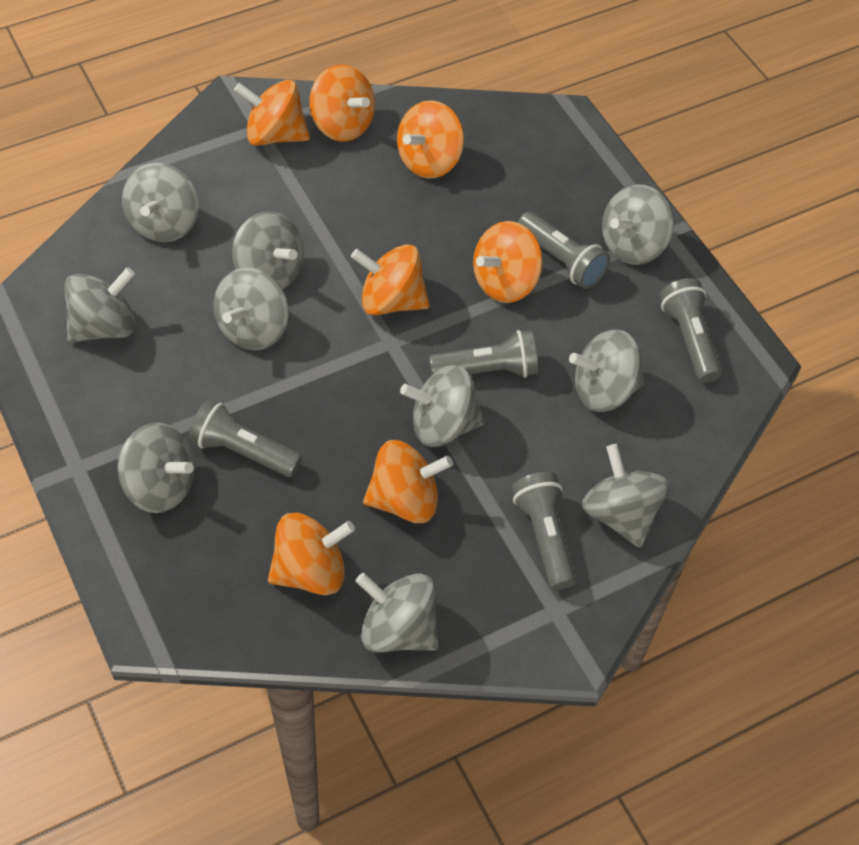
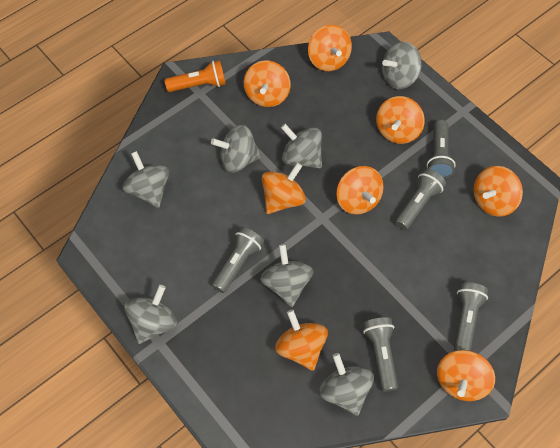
grey spinning top: [64,267,136,343] [118,423,195,513] [122,163,199,242] [214,267,289,350] [232,212,304,289] [356,573,439,653] [400,365,484,447] [569,329,644,412] [582,444,670,548] [602,184,674,265] = 10 -> [122,151,170,208] [125,285,177,344] [211,125,262,173] [260,244,314,307] [281,124,322,168] [319,353,374,416] [382,42,422,89] = 7
orange flashlight: none = 0 -> [165,60,226,92] = 1
orange spinning top: [234,80,310,146] [268,513,355,595] [309,64,375,142] [351,244,430,315] [363,440,453,523] [397,100,464,179] [473,221,543,303] = 7 -> [244,61,291,107] [262,163,306,214] [275,309,328,371] [308,25,352,71] [336,166,383,215] [376,96,425,144] [437,350,495,401] [474,166,523,217] = 8

